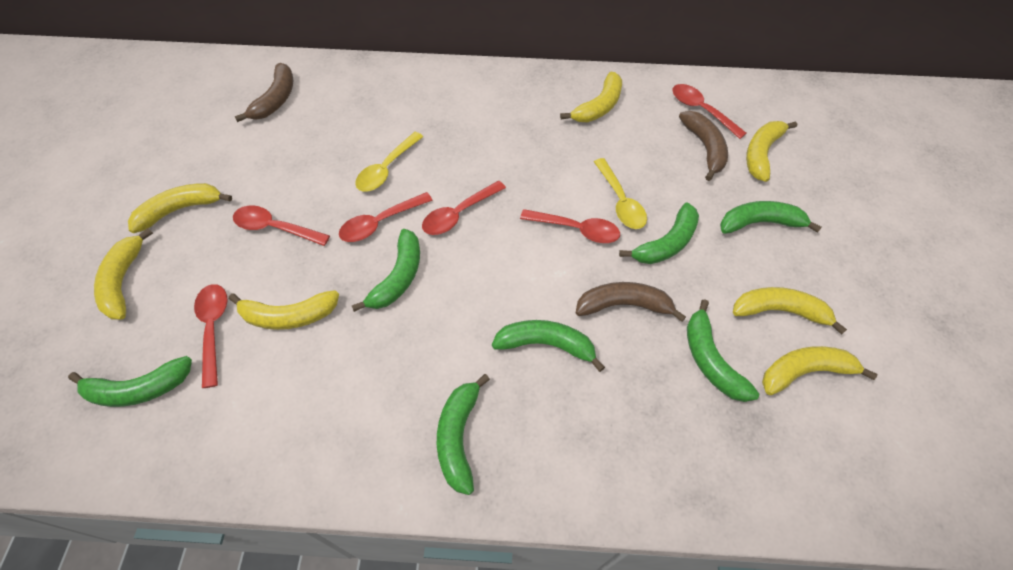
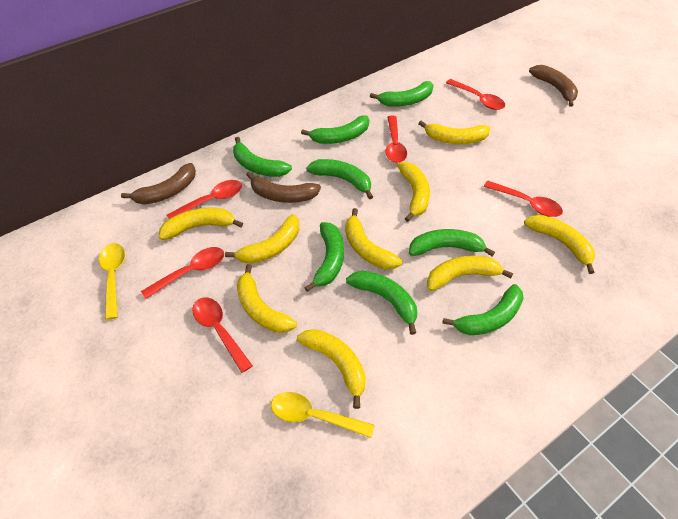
green banana: [68,356,192,407] [352,229,420,312] [437,374,490,495] [492,320,605,372] [619,202,699,264] [687,299,759,402] [720,201,822,234] = 7 -> [233,137,292,177] [301,115,369,144] [304,222,344,292] [306,159,373,199] [346,271,417,335] [370,81,434,107] [409,229,495,256] [443,284,524,335] = 8
yellow banana: [94,228,153,320] [128,183,232,233] [229,290,339,330] [560,72,622,122] [733,287,847,335] [746,121,797,182] [762,346,878,395] = 7 -> [159,207,243,240] [225,214,299,264] [237,264,297,333] [297,329,366,409] [345,208,402,269] [398,162,430,222] [418,121,490,144] [427,255,513,291] [524,215,595,274] = 9

